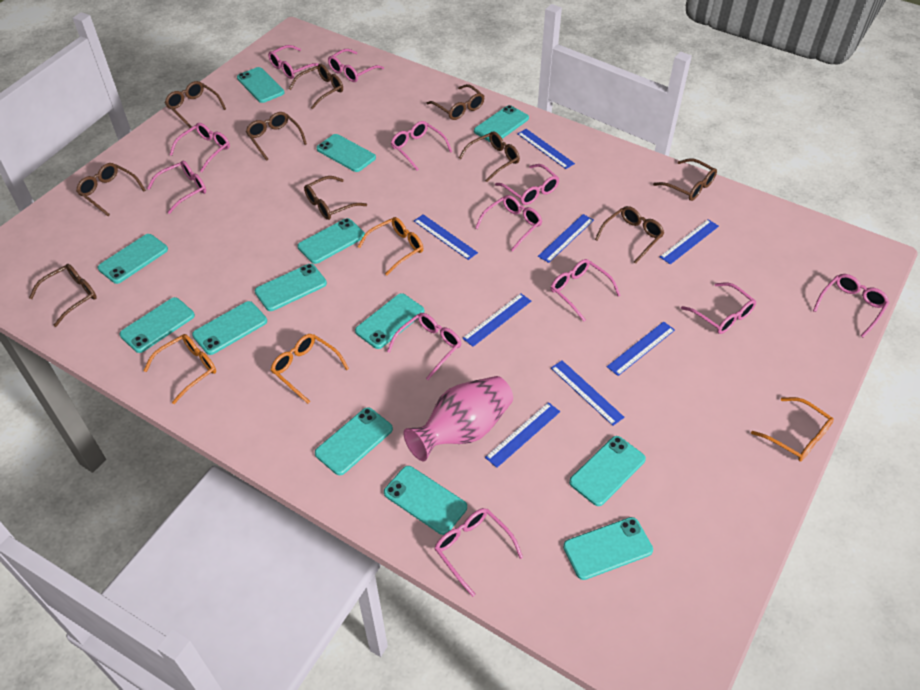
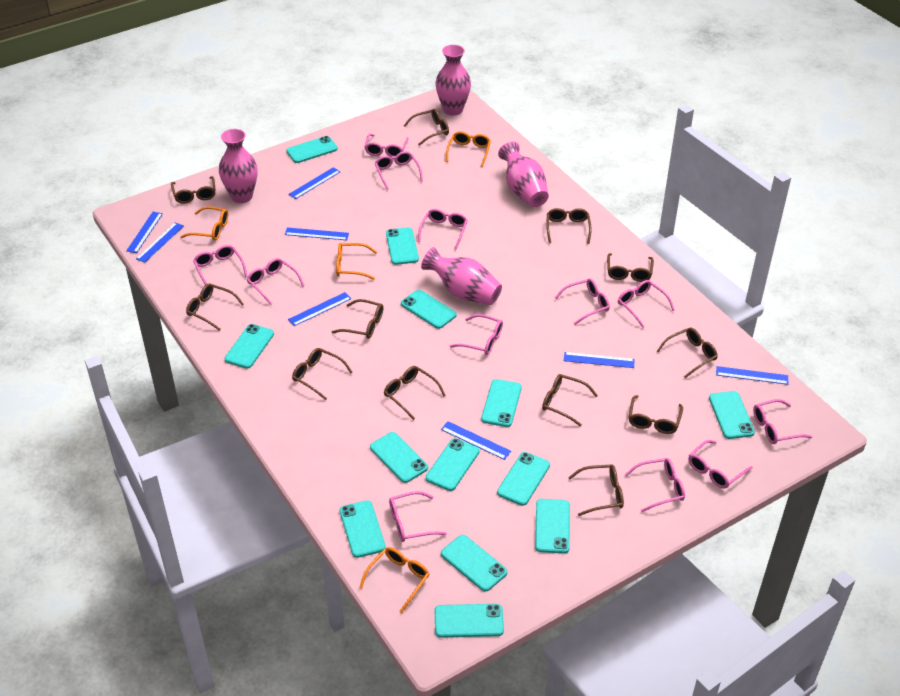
brown glasses: [29,264,97,327] [76,163,146,216] [165,81,226,128] [246,112,307,161] [289,64,343,109] [304,176,367,220] [427,84,484,120] [459,131,520,182] [595,206,664,264] [653,158,717,201] = 10 -> [171,176,216,204] [186,283,244,331] [292,348,353,400] [332,299,383,339] [384,366,446,420] [404,109,449,146] [542,374,598,427] [546,208,592,244] [568,465,624,516] [607,253,654,282] [629,395,683,434] [657,328,718,378] = 12
pink vase: [403,376,513,461] = 1 -> [219,129,258,203] [421,247,502,305] [436,45,471,116] [498,142,549,207] = 4

